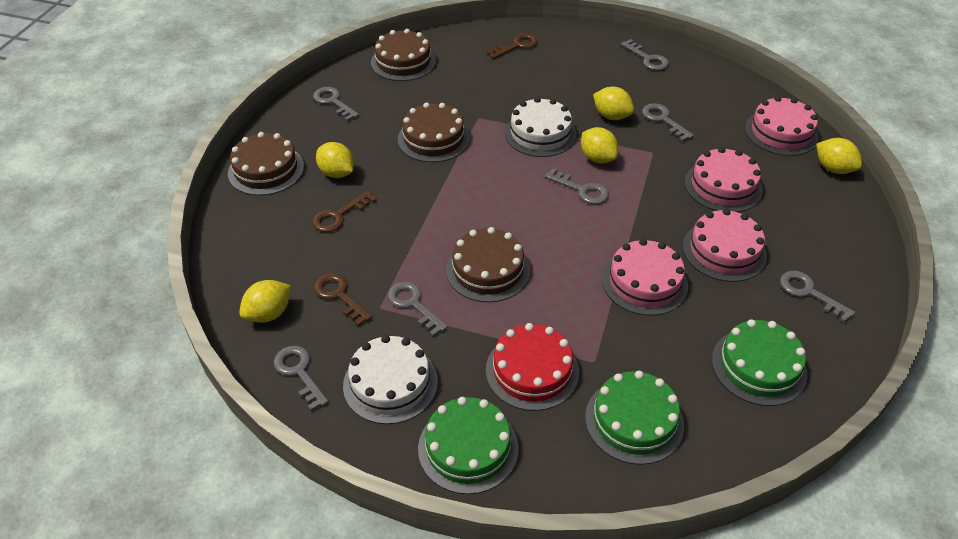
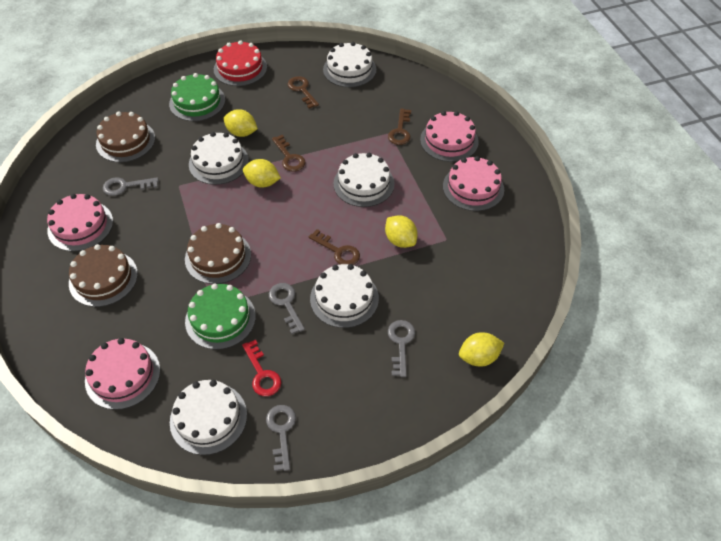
brown cake: [228,132,304,196] [371,29,436,81] [398,102,470,162] [446,227,530,302] = 4 -> [69,244,138,307] [96,112,155,162] [185,223,251,284] = 3
brown key: [312,191,377,232] [314,273,372,326] [487,33,538,59] = 3 -> [272,135,306,172] [288,76,319,109] [309,229,360,265] [388,109,411,145] = 4
green cake: [418,397,518,494] [585,371,684,465] [712,319,807,406] = 3 -> [169,73,225,121] [185,283,256,350] = 2
grey key: [274,346,328,411] [313,87,359,121] [388,281,448,337] [545,168,609,204] [621,39,669,70] [642,103,694,141] [780,271,855,323] = 7 -> [103,177,159,196] [266,405,296,471] [269,283,305,334] [388,320,415,377] = 4
red key: none = 0 -> [242,340,281,396] = 1
white cake: [343,335,438,424] [505,97,577,157] = 2 -> [170,380,247,455] [189,132,249,185] [310,264,379,328] [323,42,376,87] [333,153,395,207] = 5
yellow lemon: [239,280,291,323] [316,142,354,178] [581,127,618,163] [593,87,634,120] [816,138,862,174] = 5 -> [223,109,258,137] [243,159,281,188] [385,215,418,248] [459,332,504,367] = 4

